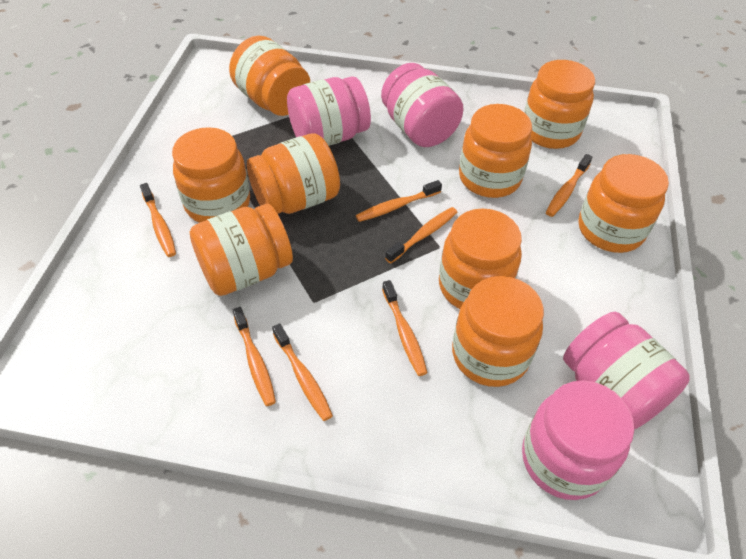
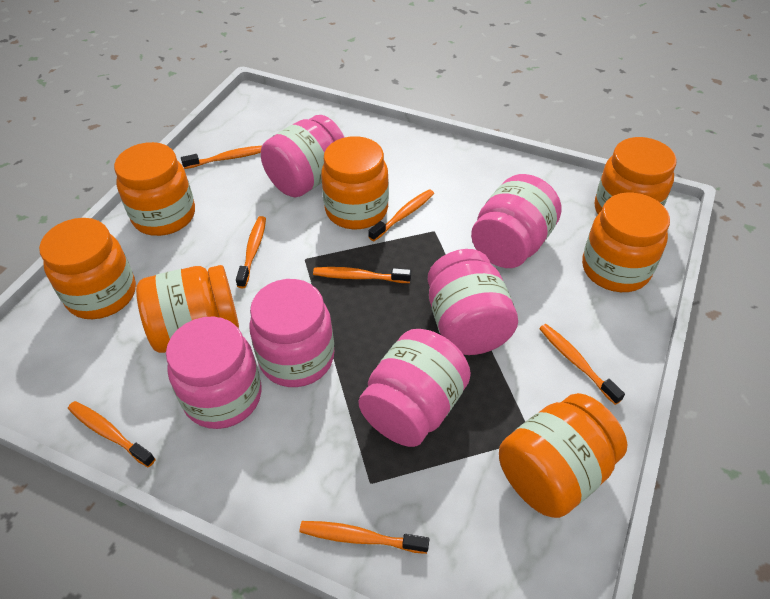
orange jar: [172,127,250,223] [190,204,293,296] [229,36,310,116] [247,133,340,214] [439,209,522,309] [452,276,544,387] [459,104,532,198] [524,60,595,149] [579,154,669,253] = 9 -> [39,218,136,319] [114,142,195,236] [136,265,239,353] [321,136,389,229] [499,393,627,518] [582,192,670,292] [595,137,677,214] = 7
pink jar: [287,76,371,146] [381,63,464,147] [522,380,634,500] [563,312,690,430] = 4 -> [166,316,262,429] [249,279,334,387] [261,115,345,198] [358,329,471,447] [428,249,518,355] [471,174,562,268] = 6

